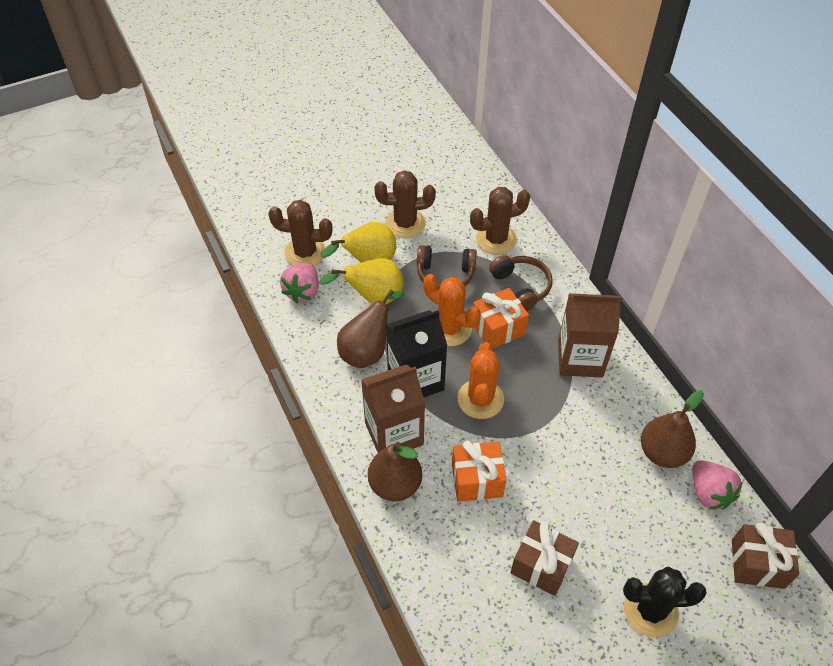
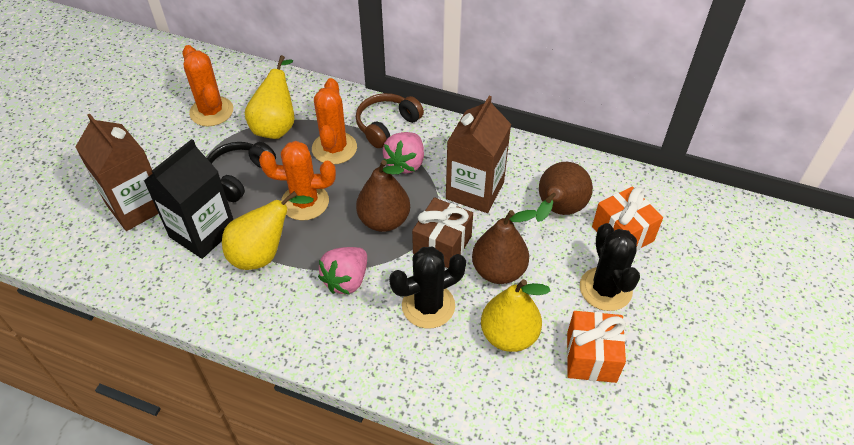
black cactus: [623,567,707,638] = 1 -> [389,247,466,329] [580,223,640,311] = 2
black headphones: none = 0 -> [207,142,276,202] = 1
brown cactus: [268,200,332,266] [374,170,436,238] [470,187,530,255] = 3 -> none = 0
brown gift: [510,520,579,596] [732,522,799,589] = 2 -> [412,197,473,268] = 1
brown headphones: [417,245,477,289] [489,255,553,311] = 2 -> [356,93,424,148] = 1
orange cactus: [424,274,481,346] [457,342,504,419] = 2 -> [183,45,233,126] [259,141,336,221] [312,78,357,164] = 3
yellow pear: [319,258,404,304] [321,222,396,263] = 2 -> [222,191,314,270] [245,55,295,139] [481,279,550,352] = 3

